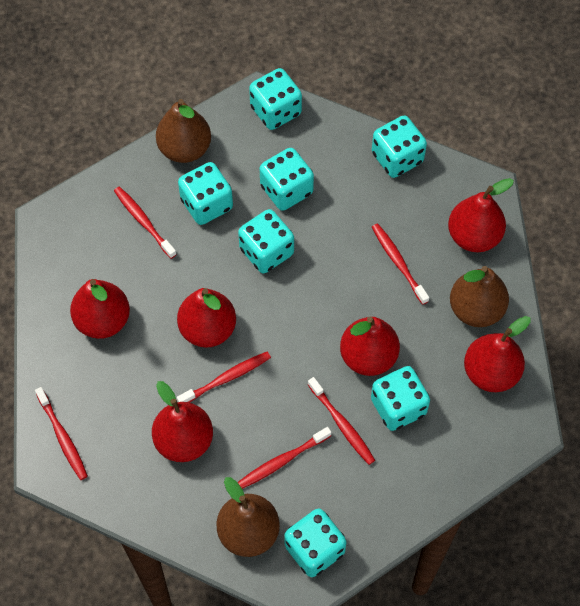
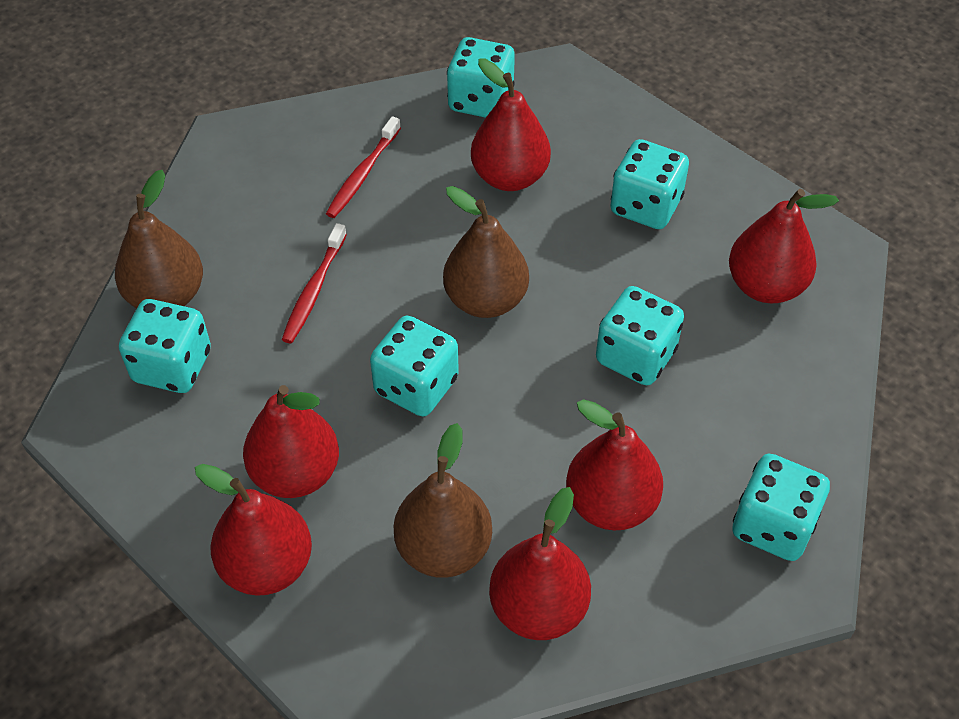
red toothbrush: [35,387,88,480] [114,187,177,259] [177,352,271,403] [238,427,331,489] [308,377,375,465] [372,223,429,305] = 6 -> [282,223,347,343] [326,116,401,218] = 2
turquoise dice: [178,162,233,225] [238,209,294,273] [249,68,302,130] [260,148,314,211] [284,508,346,577] [371,366,430,431] [372,116,427,178] = 7 -> [119,299,211,393] [370,315,459,417] [447,37,515,118] [596,286,684,385] [610,139,689,229] [732,454,830,561] = 6

